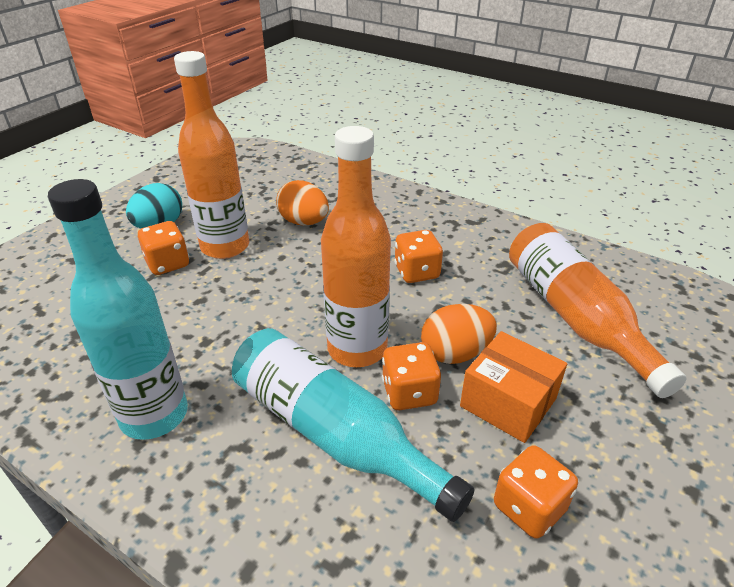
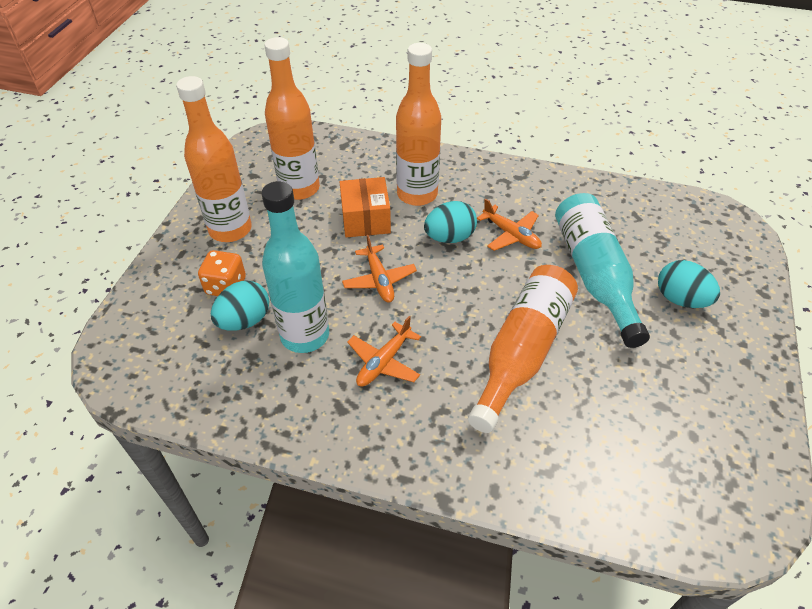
orange bottle: [174,51,249,259] [321,126,391,367] [509,223,687,398] = 3 -> [176,76,252,242] [264,37,320,200] [396,43,441,206] [468,265,578,433] = 4
orange dice: [138,221,189,275] [382,342,441,410] [394,230,443,283] [494,445,578,539] = 4 -> [198,250,246,296] = 1
orange egg: [276,180,329,225] [421,304,497,364] = 2 -> none = 0
orange plane: none = 0 -> [342,235,417,302] [347,316,421,387] [477,199,542,251] = 3
turquoise egg: [126,183,182,229] = 1 -> [211,281,269,331] [424,201,477,243] [658,260,720,308] = 3

